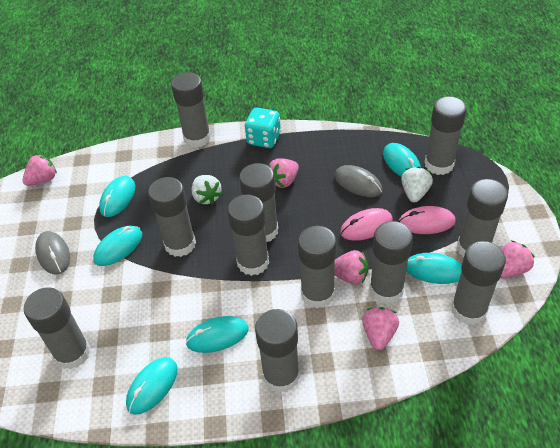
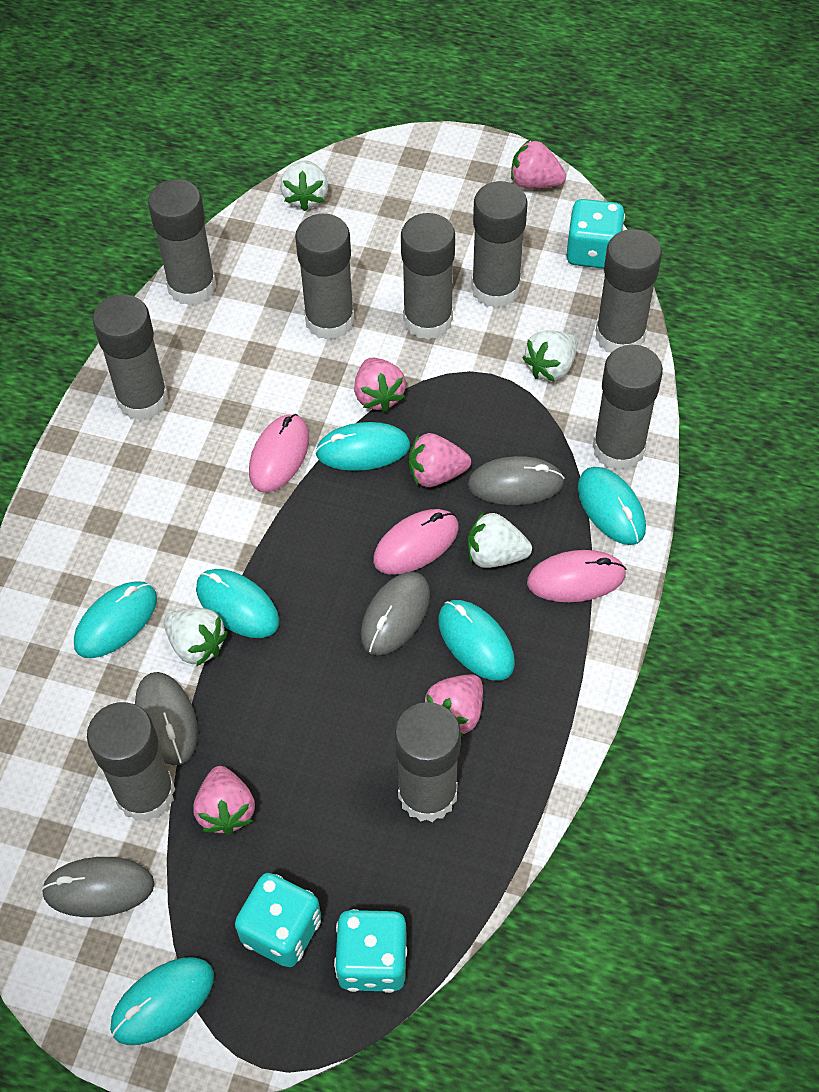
grey glue stick: [24,287,90,369] [148,177,196,257] [171,72,211,148] [228,194,269,276] [239,163,278,242] [255,309,300,393] [298,226,337,308] [369,221,413,304] [424,96,467,175] [451,241,506,325] [457,179,508,258] = 11 -> [87,702,175,822] [93,294,168,420] [148,179,216,306] [295,214,355,340] [394,702,461,822] [401,213,455,340] [471,181,527,308] [593,345,663,471] [595,229,662,353] = 9
grey mouse: [35,231,70,275] [334,165,383,197] = 2 -> [41,857,155,917] [135,672,198,766] [361,572,430,655] [468,456,565,505] = 4
pink mouse: [340,208,393,241] [399,206,456,234] = 2 -> [249,414,309,493] [373,509,459,575] [527,550,626,602] = 3
turquoise dice: [245,108,281,148] = 1 -> [235,873,321,967] [334,909,407,993] [566,199,625,269] = 3
white strawberry: [192,175,222,205] [401,167,433,203] = 2 -> [164,608,228,667] [280,160,328,211] [468,512,532,568] [523,330,578,382] = 4

